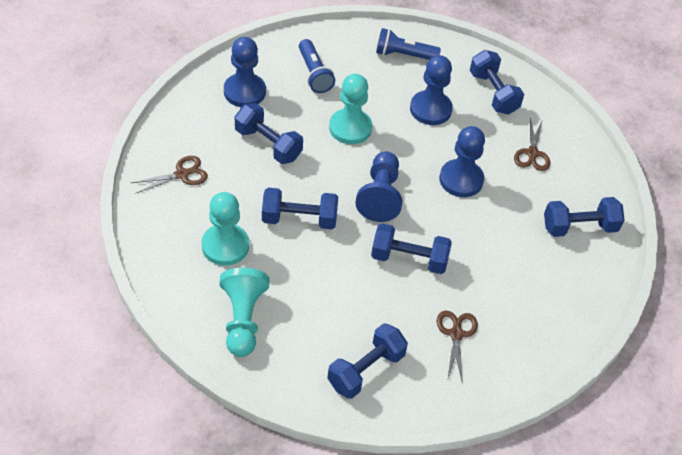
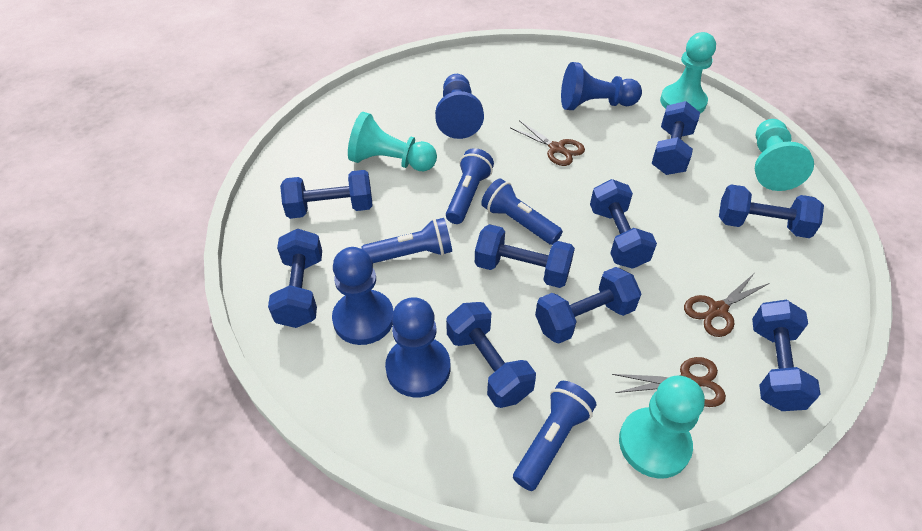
blue dumbbell: [235,103,303,164] [262,188,338,230] [327,323,408,399] [371,223,452,274] [470,50,524,115] [544,197,624,237] = 6 -> [268,228,322,328] [280,170,372,219] [446,302,536,408] [475,224,575,288] [535,267,641,344] [590,179,657,269] [652,101,700,175] [719,184,824,238] [752,300,821,411] = 9
blue flashlight: [299,39,335,93] [376,28,441,60] = 2 -> [361,218,452,263] [446,148,494,224] [481,178,563,245] [513,381,596,491] = 4
turquoise pawn: [202,192,249,266] [219,268,269,357] [329,74,372,144] = 3 -> [348,112,437,171] [619,376,705,479] [660,32,716,113] [755,119,814,191] = 4

